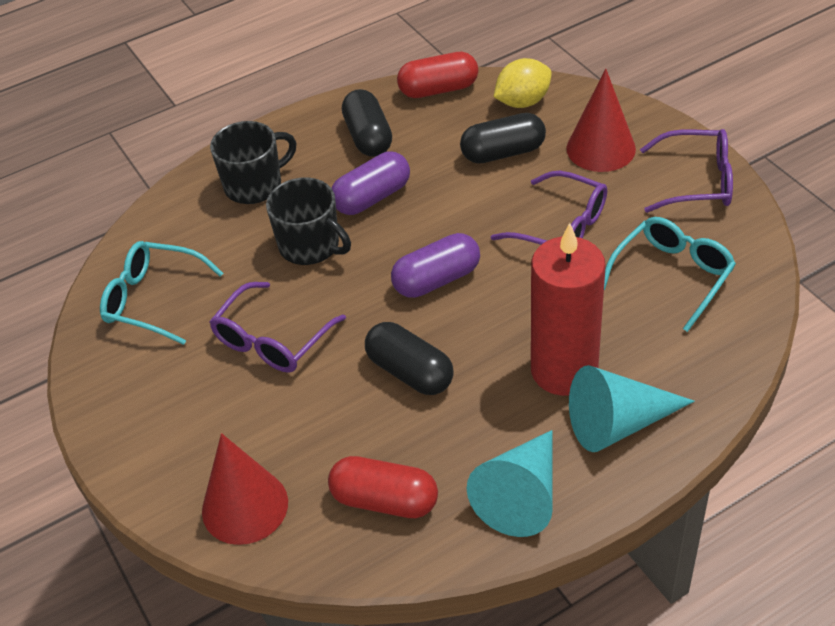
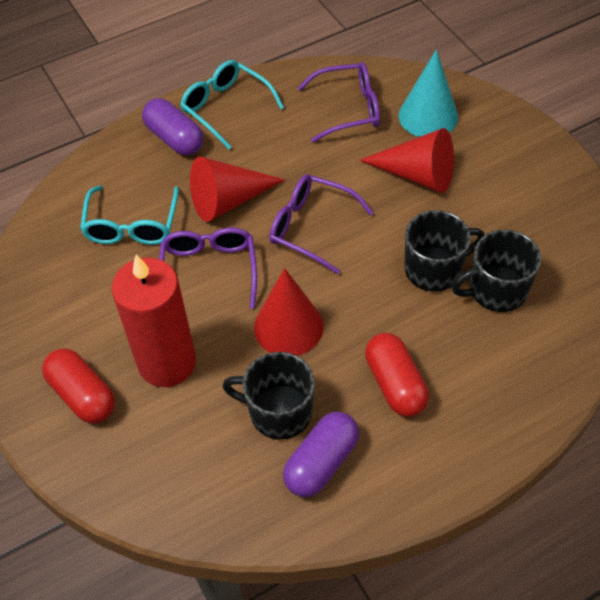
black capsule: [342,89,392,157] [365,322,454,395] [460,113,546,164] = 3 -> none = 0
black mug: [210,121,297,204] [266,178,351,265] = 2 -> [222,352,315,440] [405,210,484,292] [452,230,541,312] = 3
red cone: [202,433,288,545] [566,69,636,172] = 2 -> [190,156,285,222] [254,268,323,356] [359,128,454,193] = 3
turquoise cone: [467,430,553,537] [569,365,695,452] = 2 -> [398,50,458,137] = 1
yellow lemon: [494,58,551,108] = 1 -> none = 0

